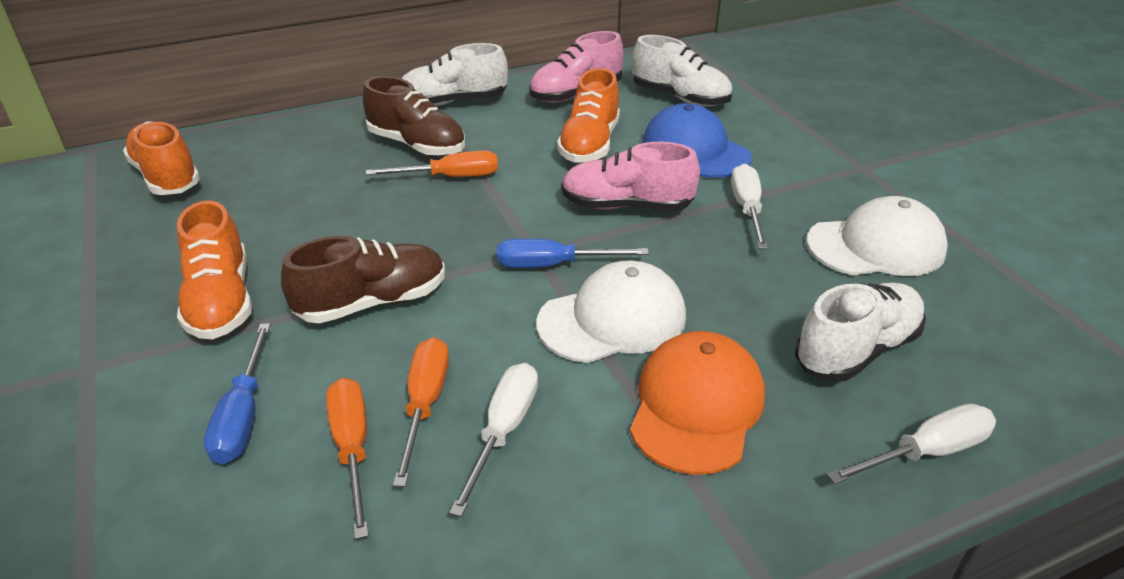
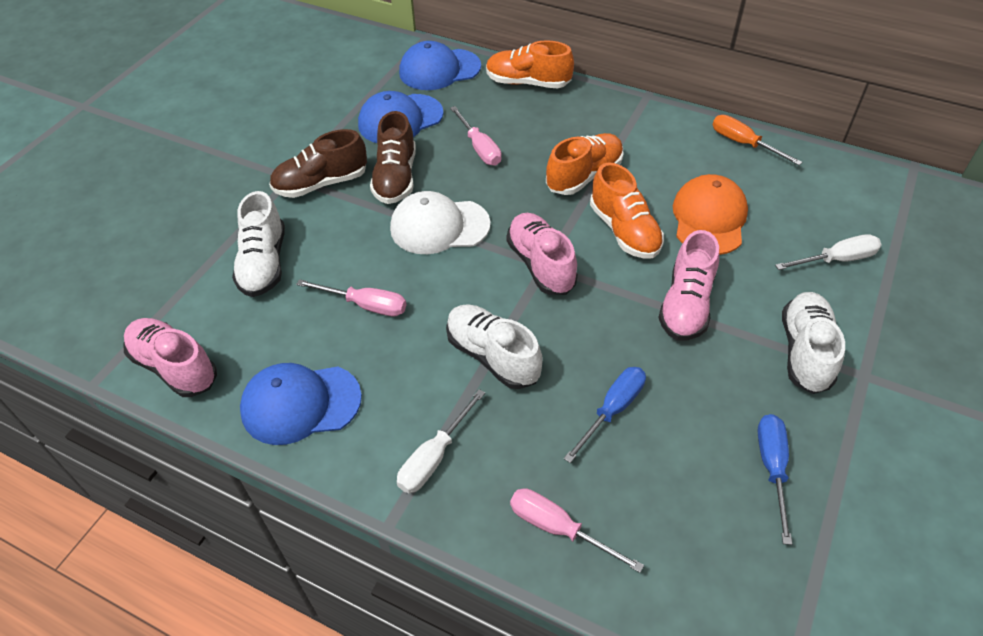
blue cap: [643,103,751,178] = 1 -> [240,363,362,445] [358,91,444,143] [399,41,481,90] = 3
orange screwdriver: [326,378,369,539] [366,151,498,177] [393,337,449,487] = 3 -> [713,115,802,165] = 1
pink screwdriver: none = 0 -> [296,279,406,316] [450,106,501,166] [510,488,644,573] = 3
pink shoe: [529,31,623,103] [561,142,700,211] = 2 -> [123,318,217,397] [506,213,578,295] [658,230,719,341] = 3
white cap: [537,260,686,363] [807,196,948,276] = 2 -> [390,191,491,254] = 1
white screwdriver: [449,363,538,517] [731,164,768,249] [827,404,996,484] = 3 -> [397,389,485,493] [775,234,881,270] = 2

